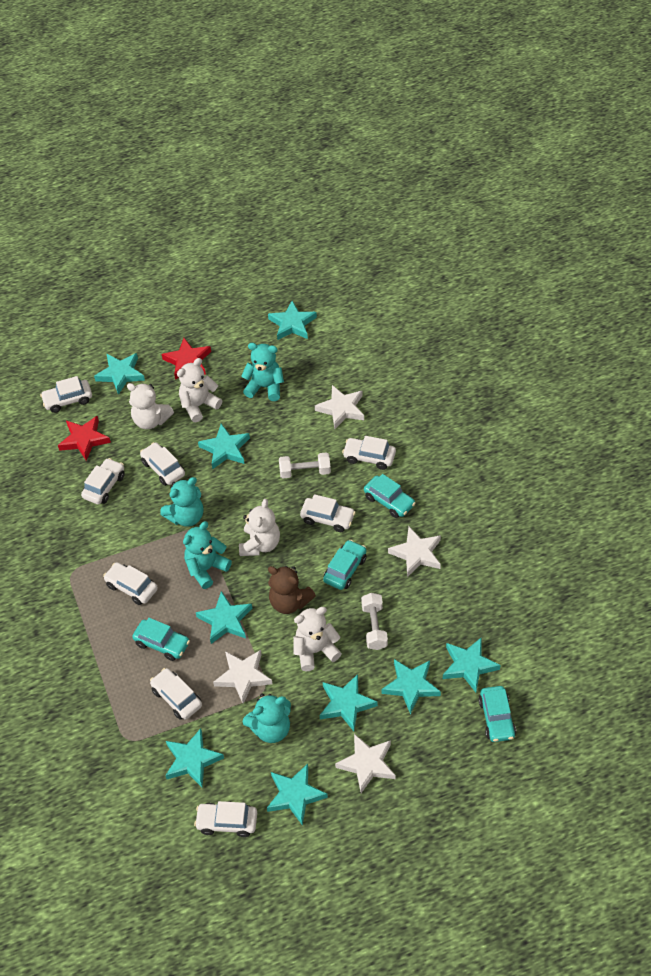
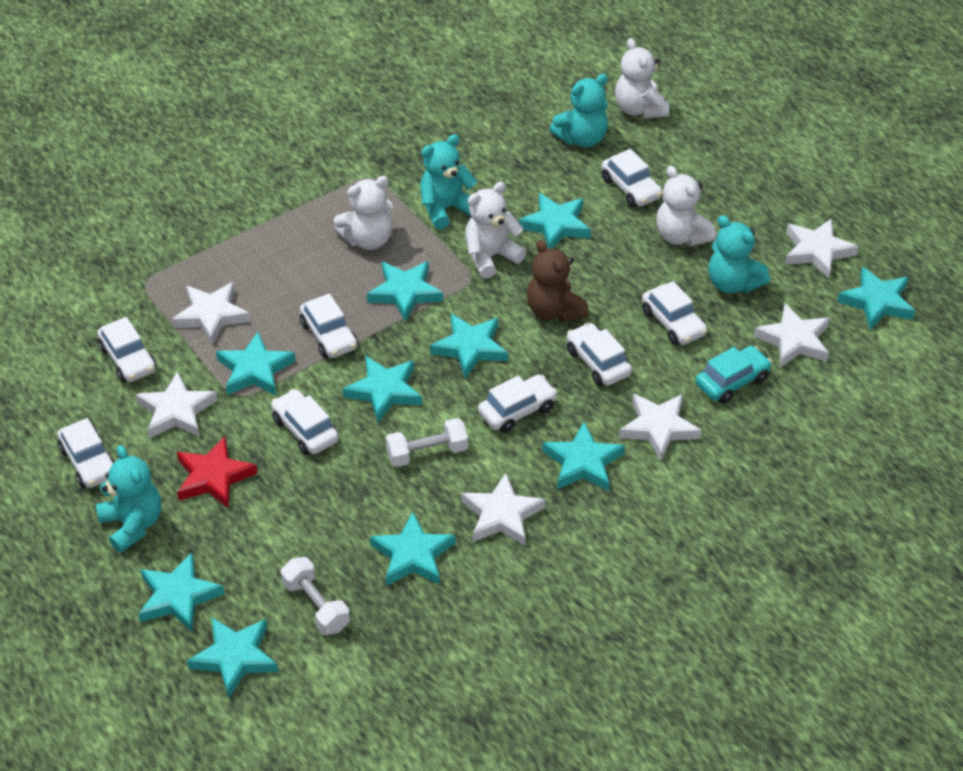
red star: [58,416,111,461] [162,338,211,380] = 2 -> [177,436,257,508] = 1
turquoise car: [132,618,190,661] [323,540,367,590] [364,474,416,518] [478,686,516,742] = 4 -> [695,346,772,404] = 1
turquoise star: [94,353,145,395] [165,728,224,787] [195,591,252,644] [198,424,250,469] [267,764,328,826] [268,301,317,340] [320,674,378,731] [381,659,441,714] [443,637,500,693] = 9 -> [138,553,225,632] [187,617,278,698] [216,332,295,395] [343,356,422,422] [367,261,443,322] [370,511,456,586] [430,314,508,379] [518,193,591,249] [542,422,625,491] [837,267,915,329] = 10
white star: [213,650,272,704] [315,385,364,429] [335,734,395,793] [388,527,441,577] = 4 -> [136,372,217,438] [172,282,251,345] [461,473,545,546] [619,394,701,461] [753,303,830,368] [785,218,859,278] = 6

